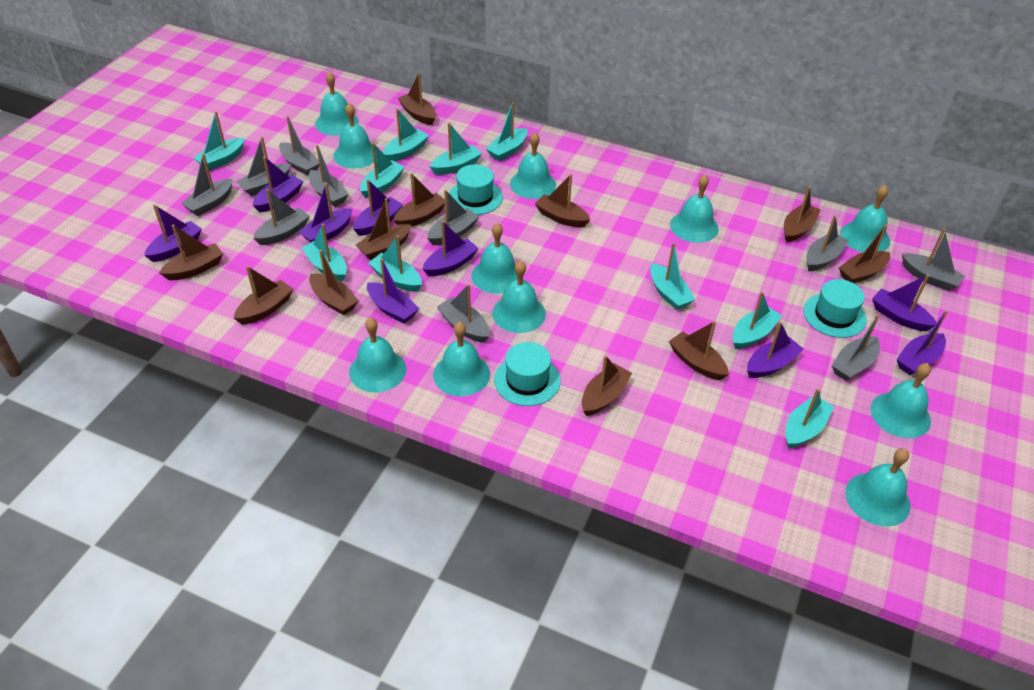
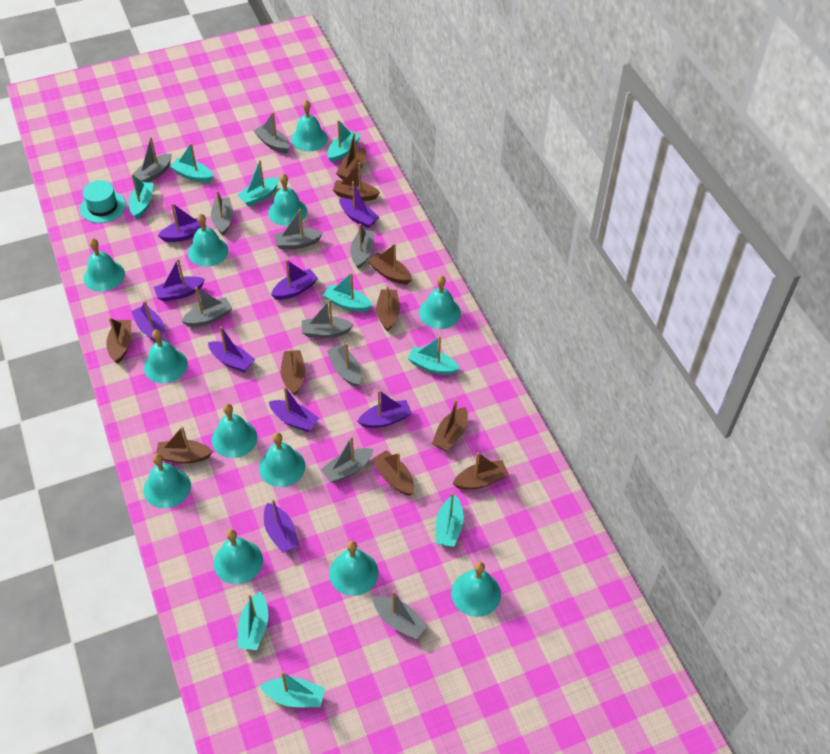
brown boat: [159,225,223,280] [234,266,293,325] [309,250,359,315] [356,198,411,260] [393,173,445,226] [398,72,436,125] [535,174,590,228] [582,355,632,416] [669,321,729,380] [784,186,821,243] [839,224,890,283] = 11 -> [106,317,132,364] [156,426,213,464] [281,349,305,396] [333,162,380,201] [336,133,366,180] [368,243,412,284] [372,450,414,496] [376,286,400,332] [432,399,468,451] [453,452,509,490] = 10
turquoise bell: [315,71,359,136] [333,103,374,169] [349,317,406,393] [433,322,490,397] [471,223,517,294] [493,260,546,333] [510,132,556,199] [670,174,719,243] [840,185,890,253] [845,448,911,526] [870,363,931,439] = 11 -> [84,238,125,292] [144,329,188,384] [144,453,191,508] [188,214,228,267] [212,404,257,458] [214,529,263,584] [259,432,305,487] [268,174,307,226] [291,100,328,151] [329,541,379,596] [419,276,461,329] [451,562,501,617] = 12
turquoise boat: [193,111,245,171] [301,224,347,281] [360,142,405,198] [368,235,422,292] [383,109,429,161] [430,123,482,175] [486,102,528,161] [650,242,696,310] [733,291,782,349] [785,388,834,449] = 10 -> [129,174,153,219] [170,143,213,182] [237,160,280,206] [238,592,268,650] [260,671,325,707] [323,273,373,312] [327,120,361,162] [408,336,460,375] [436,492,464,547] = 9
turquoise hat: [449,164,503,215] [494,342,561,406] [803,279,866,338] = 3 -> [80,180,126,223] = 1

